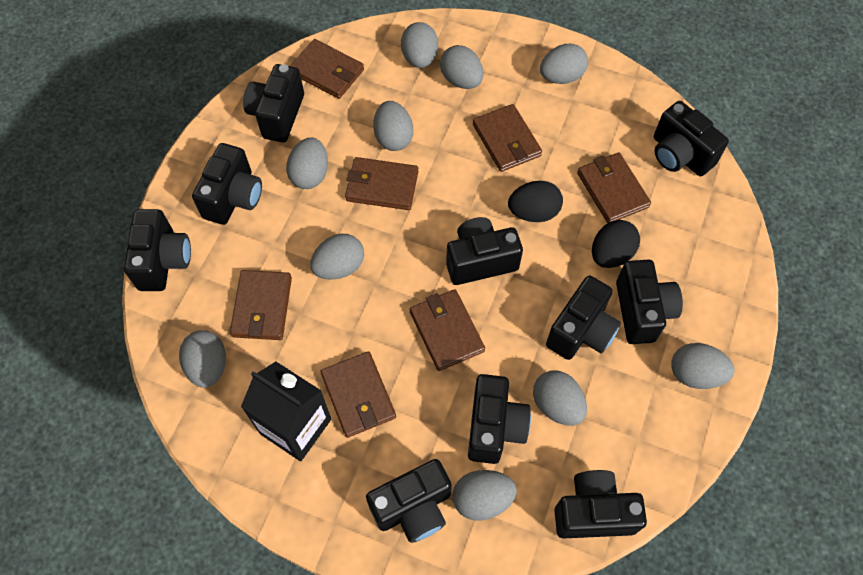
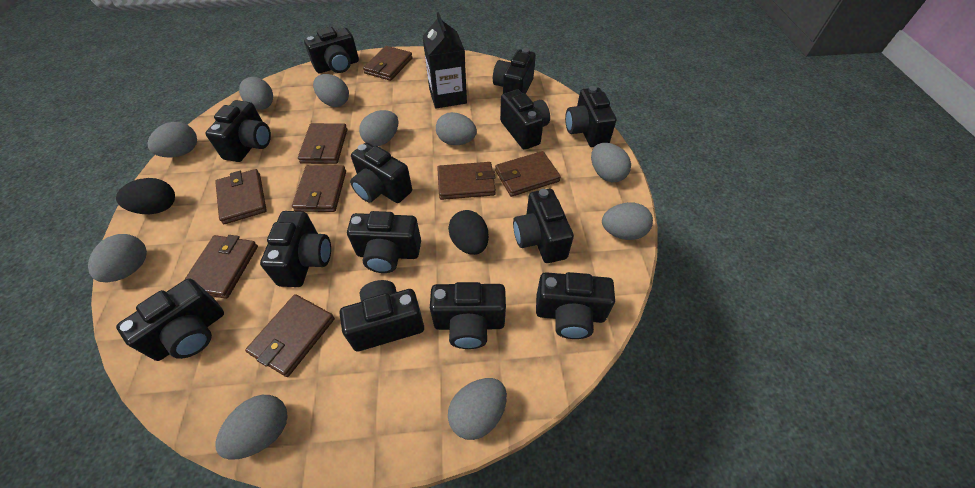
black camera: [124,209,191,291] [192,143,262,225] [243,64,304,142] [366,459,452,543] [446,217,523,285] [468,374,531,464] [546,275,621,360] [554,470,647,539] [616,260,683,344] [654,101,729,176] = 10 -> [116,278,224,361] [205,100,271,162] [260,211,331,287] [304,27,359,73] [340,280,424,351] [347,211,421,273] [350,143,412,203] [430,282,506,349] [493,48,536,94] [500,90,550,150] [513,189,574,263] [536,272,615,339] [565,86,616,147] = 13
brown wallet: [230,270,292,340] [290,39,364,99] [321,351,396,438] [345,157,418,210] [410,289,485,371] [473,104,542,172] [577,153,651,223] = 7 -> [184,235,258,299] [215,169,267,224] [245,294,335,377] [292,165,346,212] [298,123,347,164] [363,46,413,81] [437,162,496,200] [495,151,561,197] = 8

